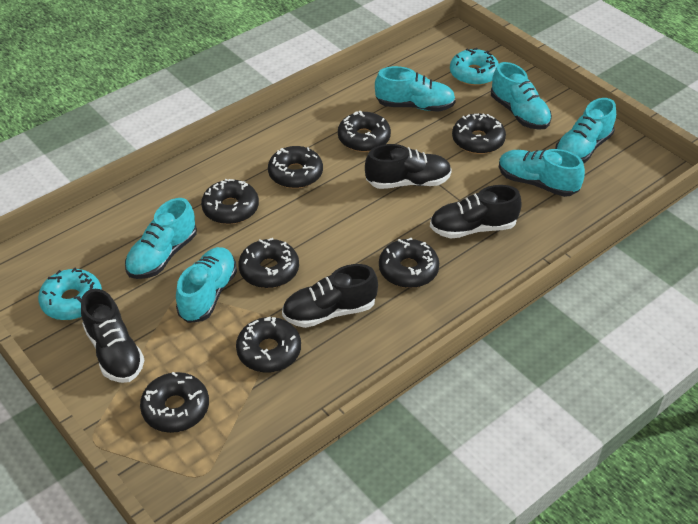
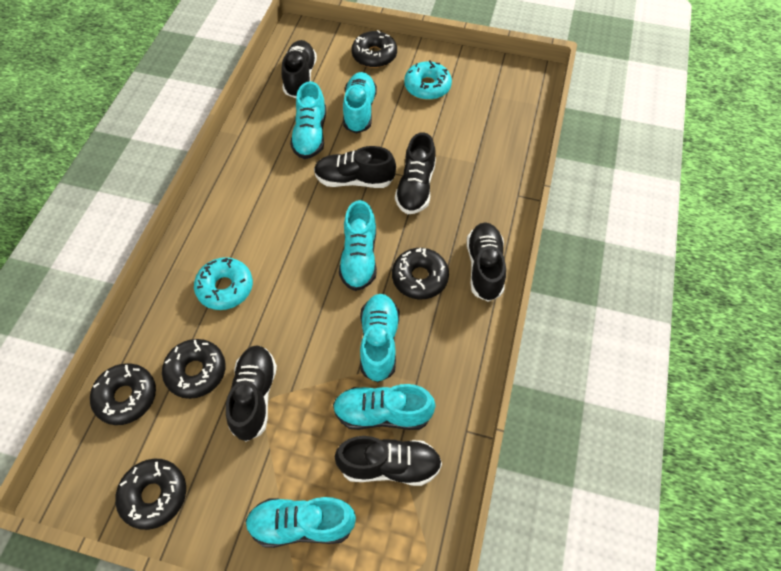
black donut: [140,372,209,433] [201,179,259,224] [236,317,301,372] [239,238,299,288] [268,146,323,188] [338,111,391,152] [379,238,439,288] [452,113,506,154] = 8 -> [90,363,156,425] [115,459,186,530] [162,339,226,399] [352,30,397,68] [392,248,449,299] = 5
black shoe: [81,289,144,383] [282,264,378,328] [365,144,452,189] [430,185,522,239] = 4 -> [226,345,277,441] [282,40,317,98] [314,146,396,188] [335,436,442,486] [395,132,436,214] [467,222,506,302] = 6

